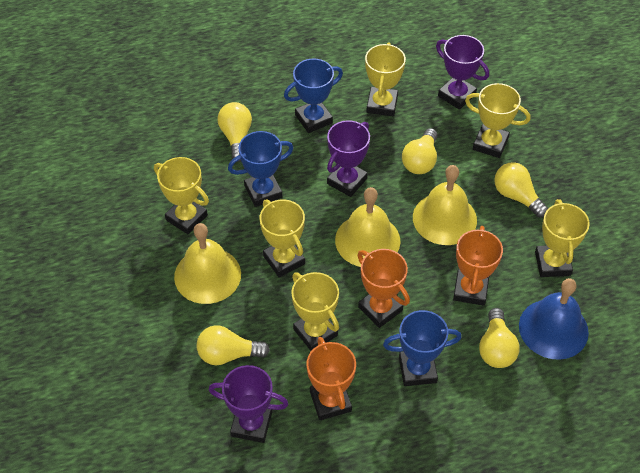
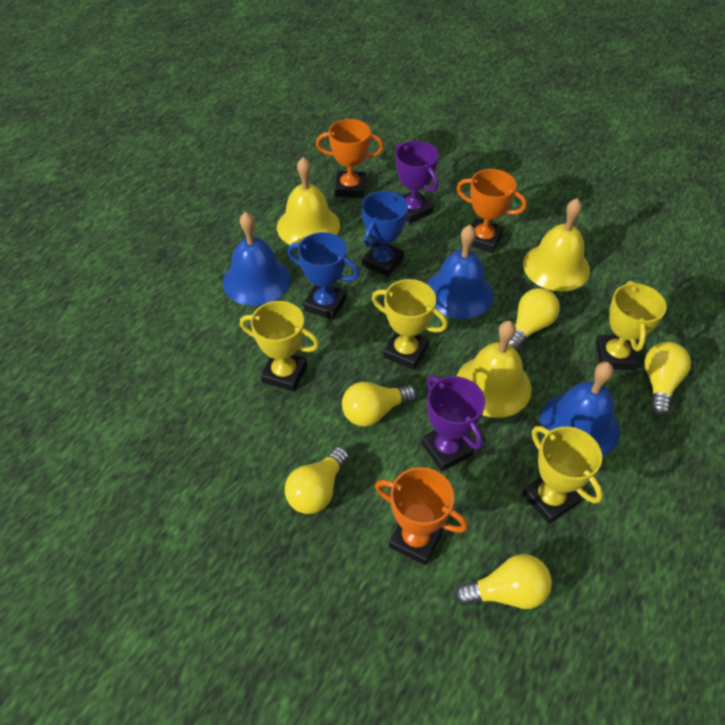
blue bell: [519,278,589,360] = 1 -> [223,212,291,306] [427,225,493,319] [540,362,620,457] = 3
blue trophy: [228,131,294,207] [284,58,343,133] [383,310,462,386] = 3 -> [288,232,360,320] [362,191,408,277] = 2
purple trophy: [209,365,288,443] [327,120,370,197] [436,35,489,110] = 3 -> [395,141,439,224] [421,376,485,471] = 2
yellow trophy: [154,157,209,234] [259,199,305,277] [291,272,339,351] [365,42,406,116] [465,83,530,158] [535,199,590,277] = 6 -> [240,301,319,392] [372,279,448,370] [522,426,603,524] [596,281,667,370] = 4

